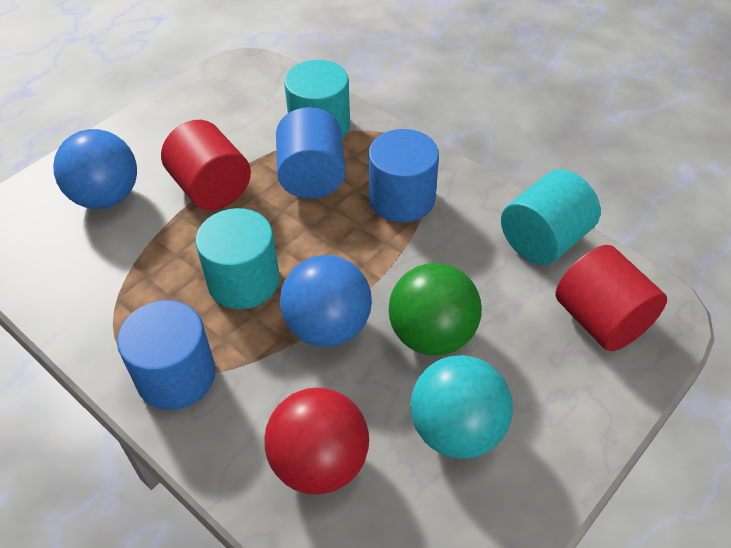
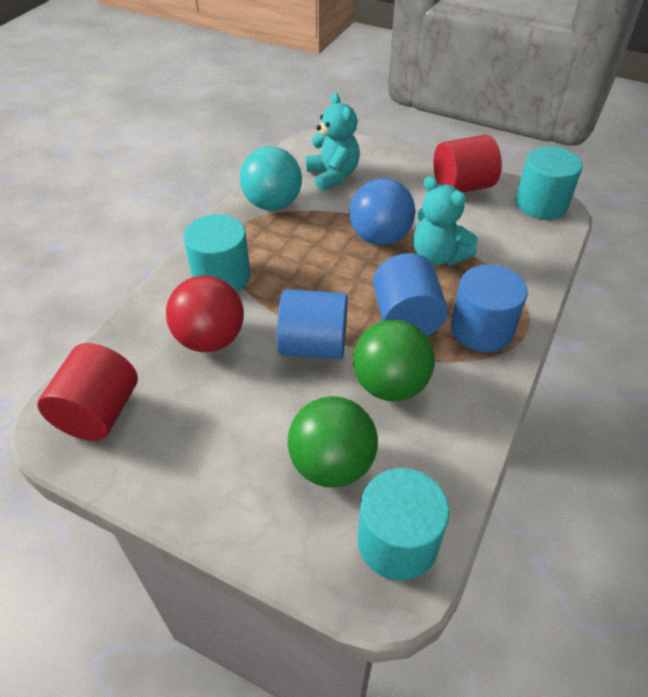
blue ball: [53,129,137,209] [280,255,372,347] = 2 -> [349,178,415,246] = 1
green ball: [389,263,482,356] = 1 -> [288,396,378,487] [353,320,435,401] = 2
turquoise teddy bear: none = 0 -> [305,93,359,191] [413,176,477,265] = 2

